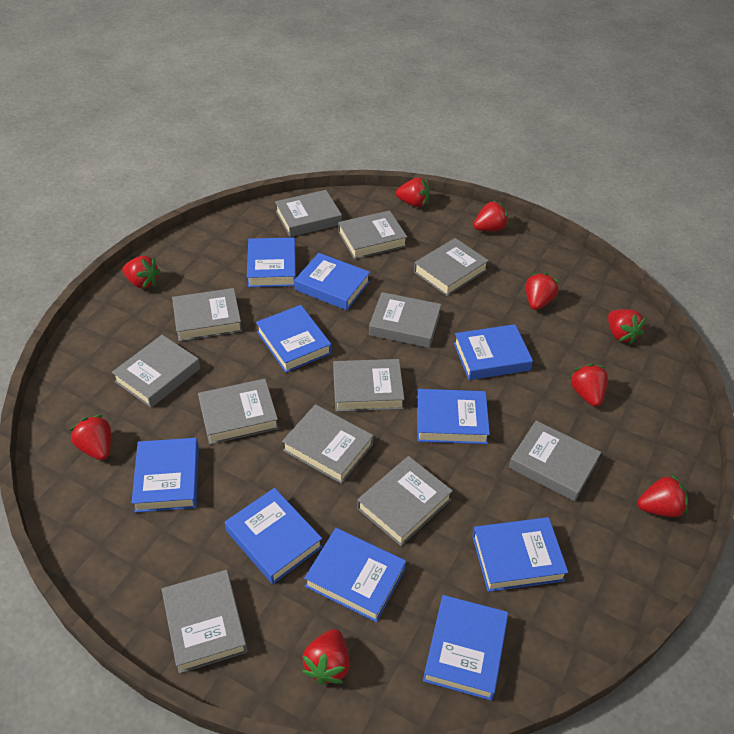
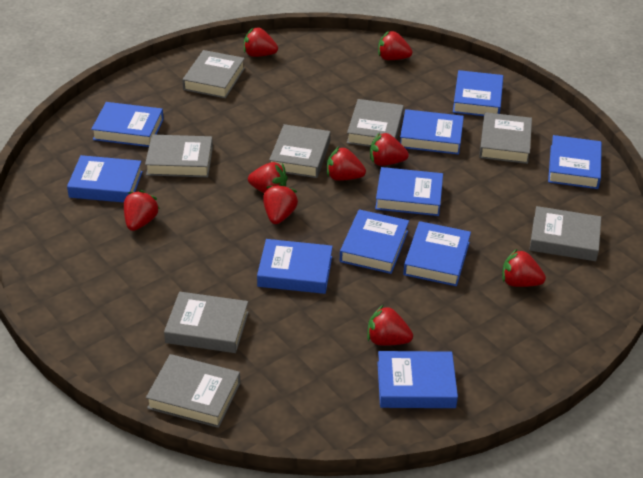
grey book: [112,335,200,408] [162,570,248,674] [172,288,242,341] [198,379,279,445] [275,190,342,237] [282,404,374,484] [333,359,404,412] [338,210,407,259] [357,456,453,546] [369,292,441,348] [414,238,489,296] [509,420,601,502] = 12 -> [145,134,213,177] [146,354,240,428] [164,292,249,353] [182,50,245,98] [269,124,331,178] [347,99,404,147] [479,112,532,164] [530,206,601,261] = 8

